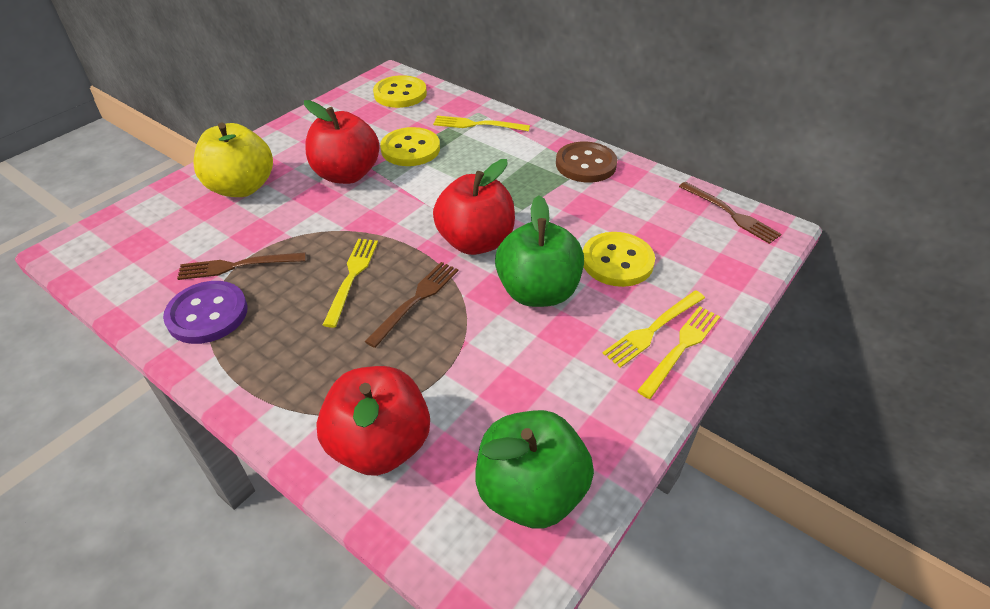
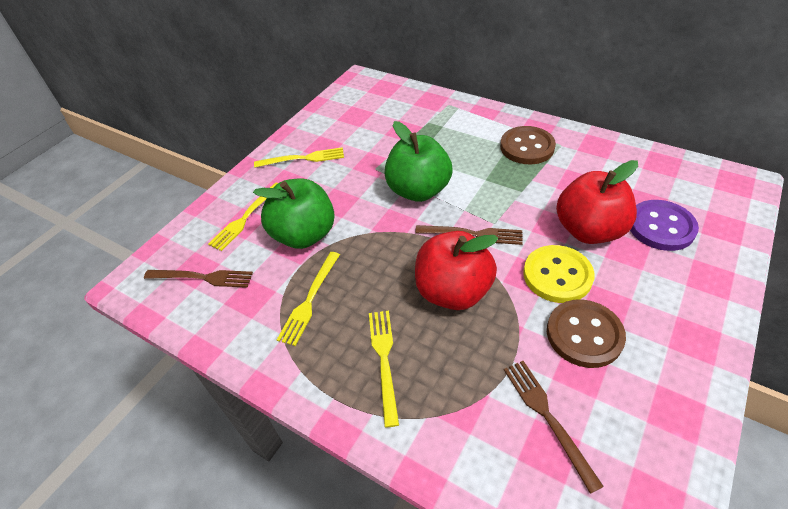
brown button: [556,142,617,183] = 1 -> [500,126,556,164] [547,299,626,368] = 2
red apple: [304,100,380,184] [316,366,430,476] [433,159,515,255] = 3 -> [415,231,498,310] [556,160,638,244] = 2
yellow apple: [193,123,273,197] = 1 -> none = 0
yellow button: [373,75,427,108] [380,127,440,166] [583,232,655,287] = 3 -> [523,245,595,303] = 1

